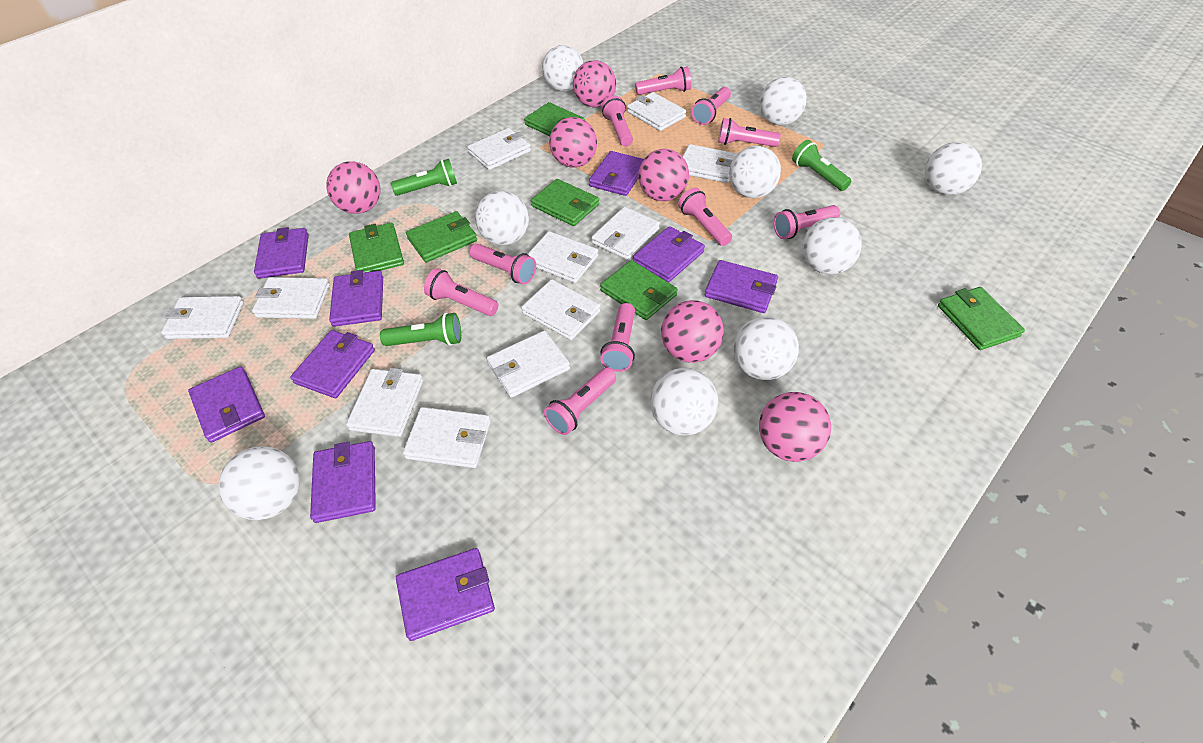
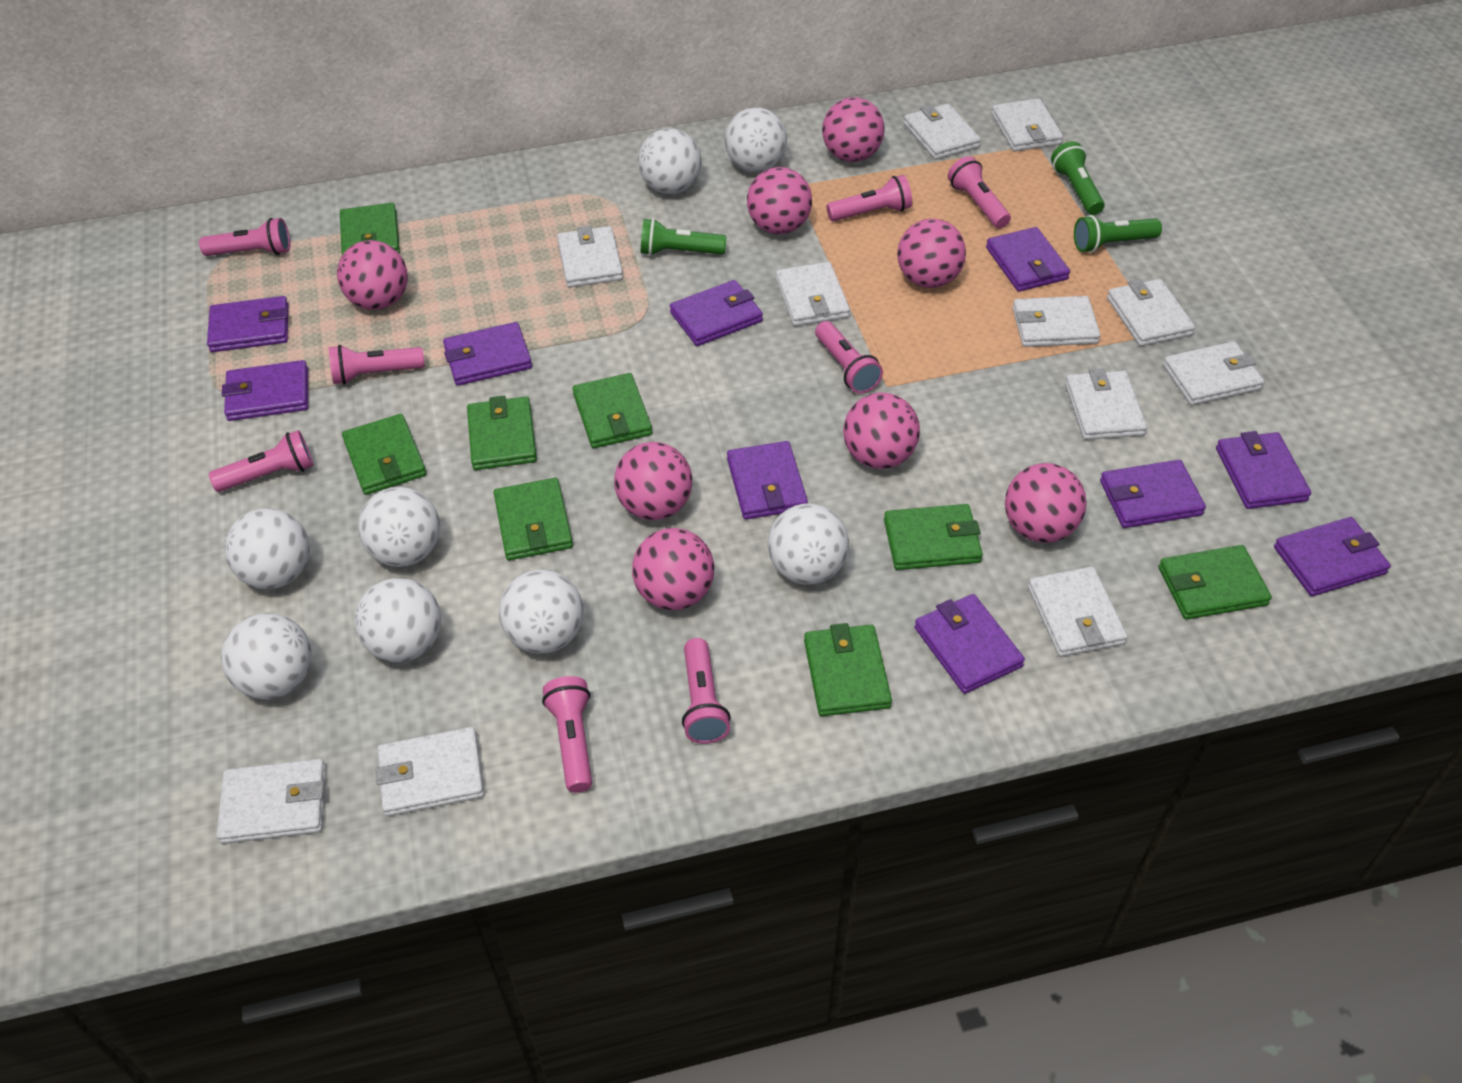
green wallet: [349,223,404,273] [406,211,477,262] [524,102,585,136] [531,179,599,226] [600,260,677,320] [938,287,1025,350] = 6 -> [340,203,400,255] [342,414,426,495] [467,396,537,470] [494,478,573,560] [573,373,652,448] [804,623,892,716] [884,504,983,570] [1159,545,1272,620] = 8
pink ball: [326,161,381,214] [549,117,597,167] [573,60,616,108] [638,149,689,201] [661,300,724,363] [759,392,831,462] = 6 -> [337,240,408,310] [614,442,692,520] [632,528,714,610] [747,167,812,234] [822,97,885,162] [843,393,920,469] [897,219,966,288] [1005,463,1087,543] = 8
pink flashlight: [424,268,498,316] [469,244,536,285] [544,367,616,435] [600,303,635,372] [601,95,633,147] [635,66,691,95] [678,188,732,246] [692,87,731,125] [718,118,781,147] [773,205,840,239] = 10 -> [199,218,290,256] [209,430,314,492] [329,345,425,385] [542,676,592,793] [682,638,731,744] [815,321,883,394] [826,175,912,221] [948,156,1011,228] = 8
purple wallet: [188,366,265,443] [254,227,309,279] [290,330,375,398] [310,441,376,523] [329,270,383,327] [396,548,495,641] [589,151,644,196] [633,226,705,283] [705,260,778,313] = 9 -> [207,296,288,352] [222,360,308,421] [443,322,532,386] [670,280,763,346] [727,441,808,519] [915,594,1025,694] [986,227,1070,292] [1100,460,1206,528] [1216,431,1311,509] [1274,517,1391,596] = 10
white ball: [219,446,300,520] [475,191,529,245] [542,45,584,91] [650,368,718,436] [729,146,781,198] [734,317,799,380] [760,77,807,126] [802,217,862,274] [925,142,982,195] = 9 -> [221,613,312,699] [224,508,310,589] [354,578,441,662] [358,487,441,567] [499,569,584,654] [638,129,702,194] [725,107,787,172] [768,504,849,585] = 8

